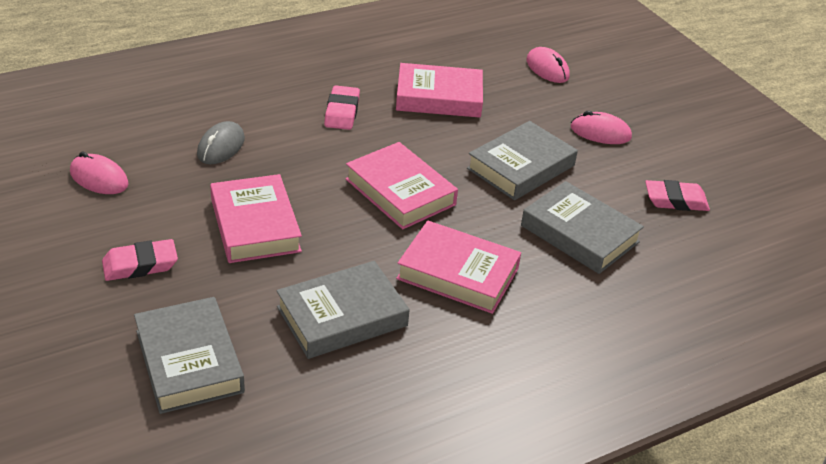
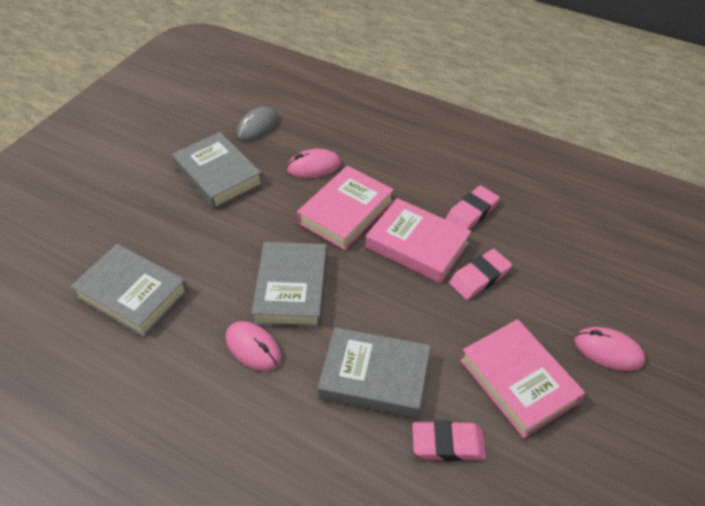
pink book: [210,174,302,263] [345,142,458,230] [396,63,483,118] [396,221,521,314] = 4 -> [297,166,394,250] [366,198,471,283] [460,319,585,438] = 3

